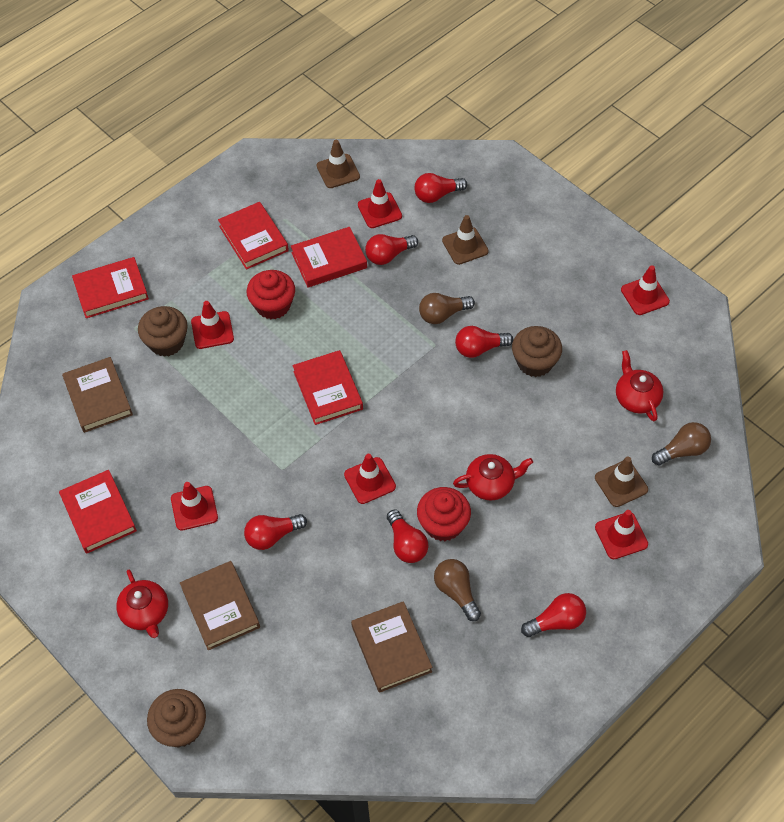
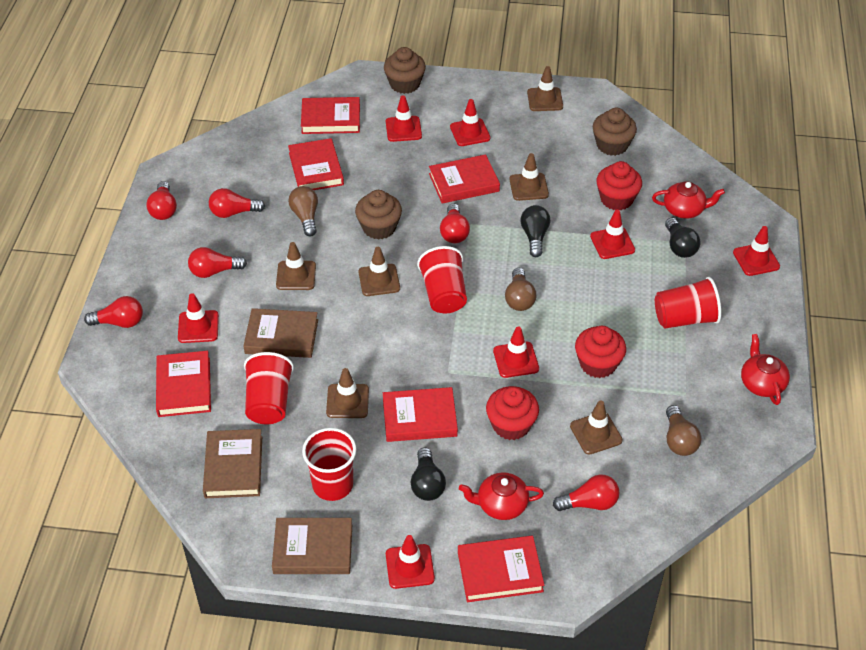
black light bulb: none = 0 -> [411,447,446,501] [521,205,550,257] [665,218,700,258] = 3
brown traffic cone: [317,140,360,188] [442,215,489,265] [595,457,648,507] = 3 -> [276,242,316,290] [326,368,369,418] [358,247,400,296] [509,153,549,201] [527,66,563,111] [570,400,623,455] = 6
red book: [59,470,137,554] [72,257,149,318] [218,202,289,270] [291,227,367,287] [293,350,363,425] = 5 -> [156,351,211,417] [288,138,344,190] [301,97,360,134] [383,387,458,442] [429,154,500,203] [458,536,544,602] = 6
red cup: none = 0 -> [244,352,294,424] [302,428,356,501] [417,246,467,313] [655,277,721,328] = 4
red cupcake: [246,270,295,319] [417,487,471,541] = 2 -> [486,386,539,440] [575,326,626,378] [596,161,642,210] = 3
red traffic cone: [171,482,218,531] [191,301,234,349] [344,454,396,504] [358,179,402,228] [595,510,648,559] [621,265,670,315] = 6 -> [178,293,219,343] [386,96,422,142] [386,535,435,589] [450,99,490,146] [493,327,539,378] [590,210,635,259] [733,226,780,276] = 7

